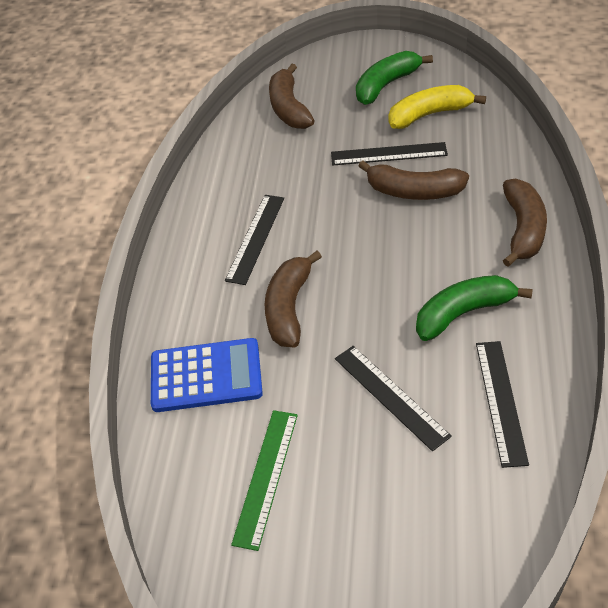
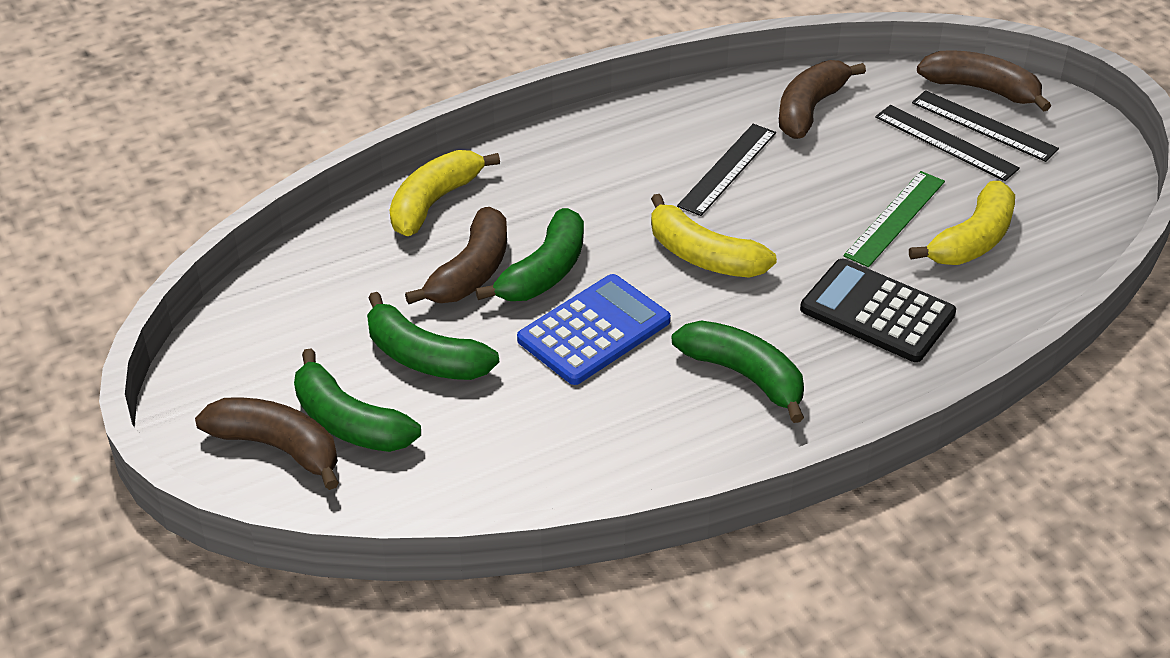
black calculator: none = 0 -> [800,259,956,362] = 1
black ruler: [225,195,284,285] [331,142,448,165] [335,346,452,451] [476,341,529,468] = 4 -> [677,124,776,216] [875,105,1020,181] [912,90,1059,162] = 3
green banana: [356,51,433,105] [416,275,533,341] = 2 -> [294,349,421,452] [367,292,499,380] [475,208,584,301] [672,321,804,423] = 4
yellow banana: [388,85,486,129] = 1 -> [390,150,500,236] [651,194,777,278] [909,181,1015,265] = 3

